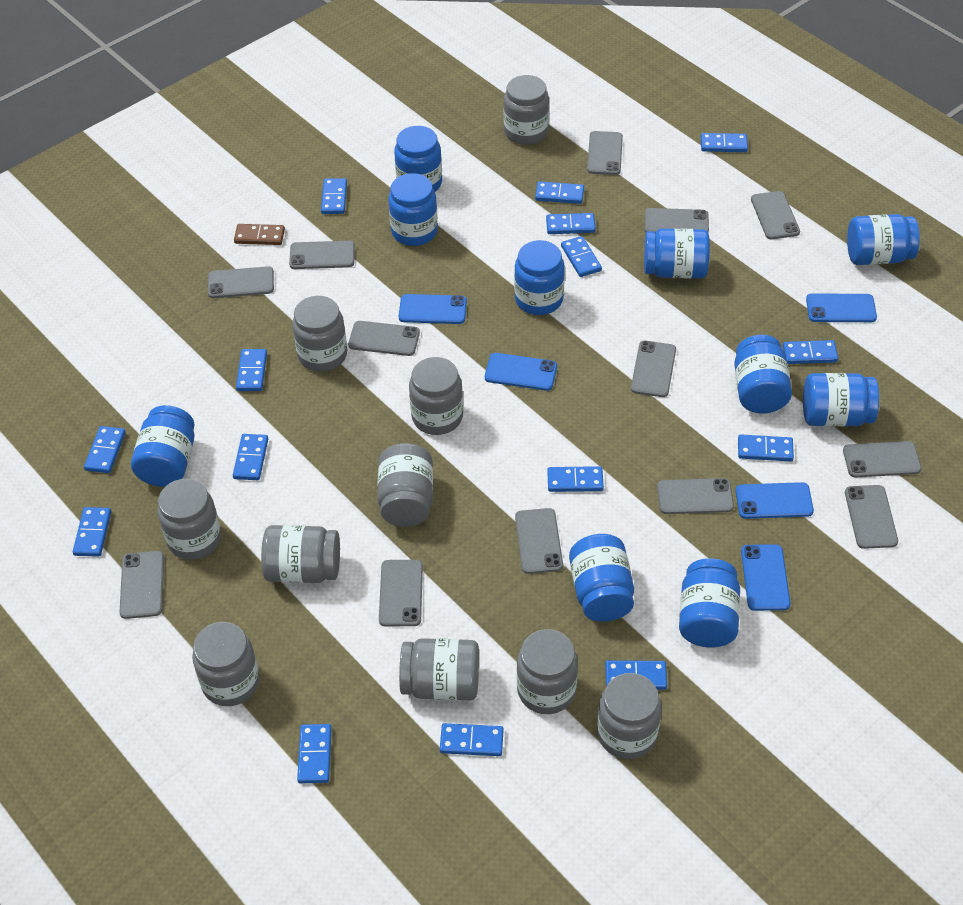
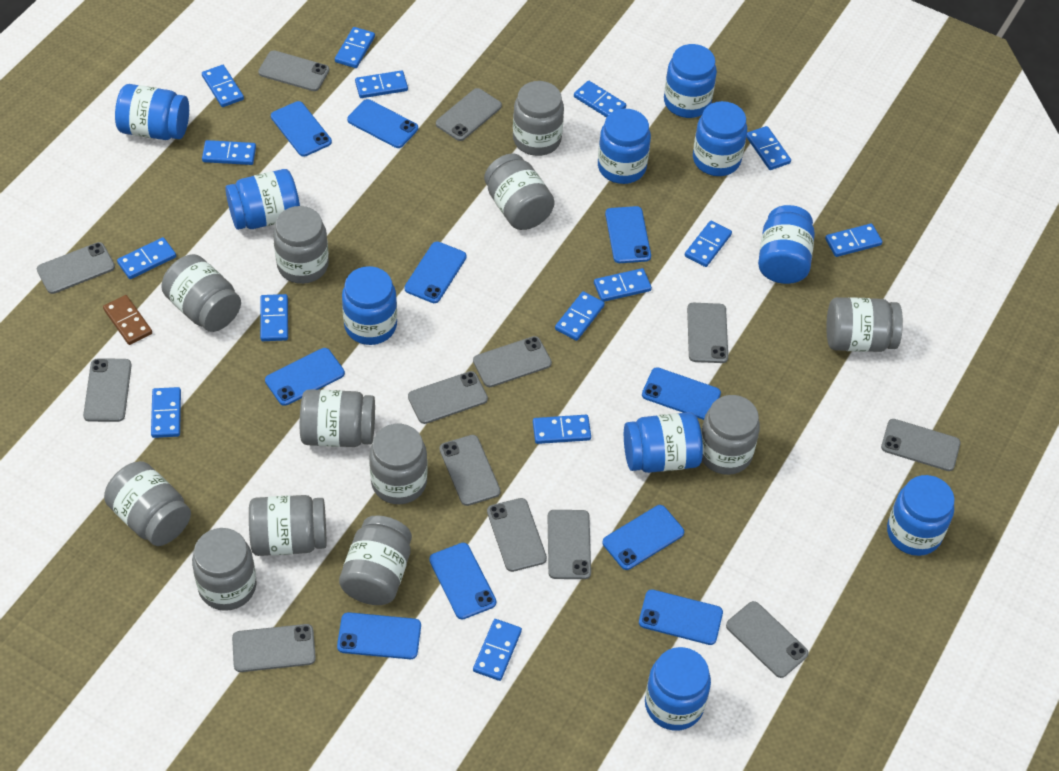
blue phone: [399,294,467,324] [485,353,557,391] [735,482,814,519] [741,544,791,611] [806,293,877,322] = 5 -> [265,348,345,406] [271,101,332,157] [337,612,421,659] [347,99,418,148] [404,241,467,303] [429,543,496,620] [603,505,684,570] [605,206,651,263] [639,589,723,645] [642,367,721,420] = 10
grey jar: [157,479,221,560] [192,622,260,706] [261,525,340,583] [292,296,347,372] [377,443,433,527] [399,638,479,700] [409,357,463,435] [504,75,549,145] [517,629,578,714] [597,673,662,759] = 10 -> [104,461,191,546] [161,254,241,332] [192,528,257,611] [249,495,326,556] [273,206,329,284] [300,389,375,447] [339,515,412,605] [369,424,428,504] [484,154,555,230] [513,81,564,156] [701,395,760,475] [826,297,903,352] = 12

